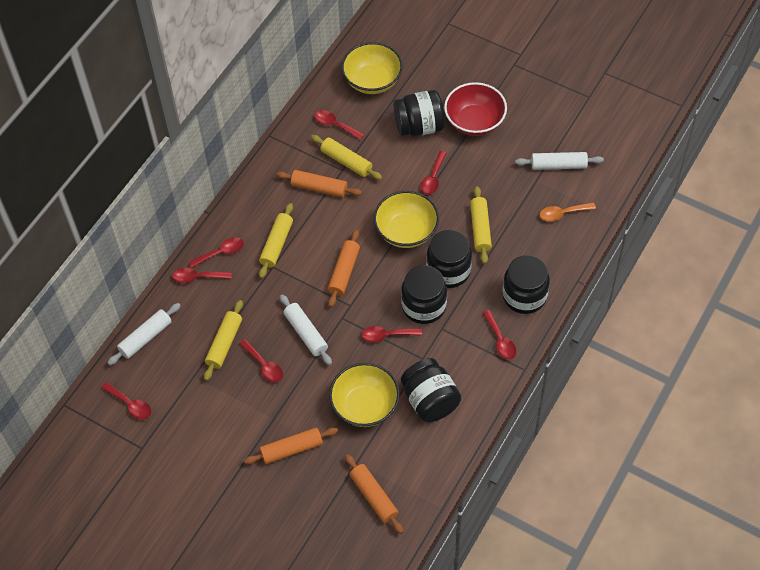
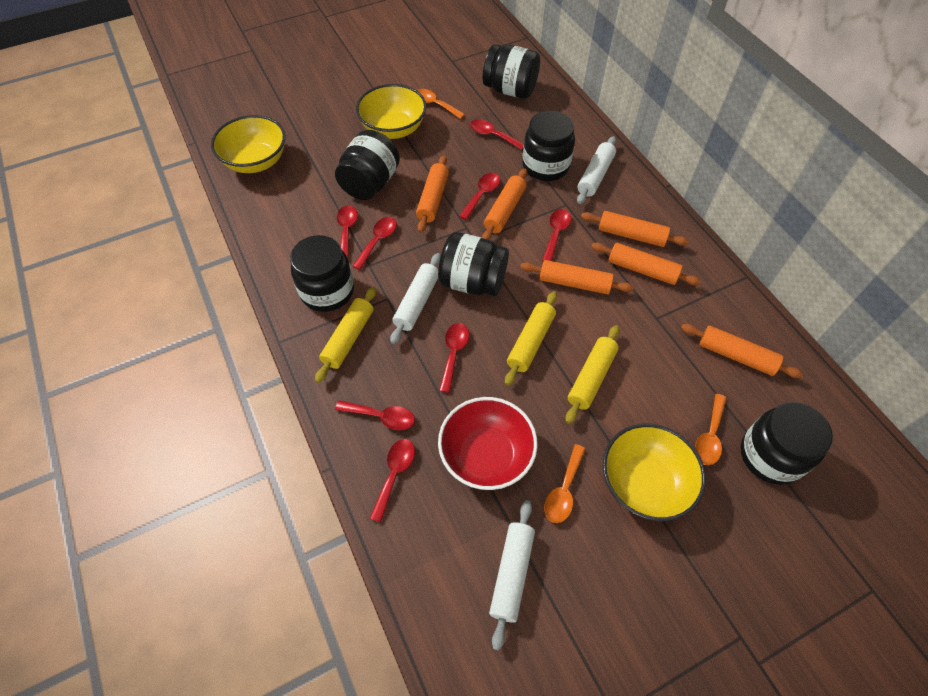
black jar: [393,90,445,137] [401,265,447,324] [401,358,461,422] [426,230,472,288] [502,255,550,314] = 5 -> [290,235,354,312] [335,130,400,200] [438,232,509,296] [483,44,540,99] [522,111,575,181] [741,402,833,485] = 6
orange rolling pin: [244,427,338,464] [277,170,362,197] [328,230,360,307] [345,454,404,534] = 4 -> [416,155,449,233] [482,169,527,240] [520,260,634,294] [581,211,689,247] [591,242,701,285] [681,324,803,378] = 6
orange spoon: [540,202,596,222] = 1 -> [417,89,465,119] [544,444,586,523] [695,394,726,465] = 3
yellow rolling pin: [204,300,243,381] [259,203,293,278] [311,135,382,180] [470,186,492,264] = 4 -> [315,287,376,383] [505,291,557,386] [566,325,620,424] = 3

